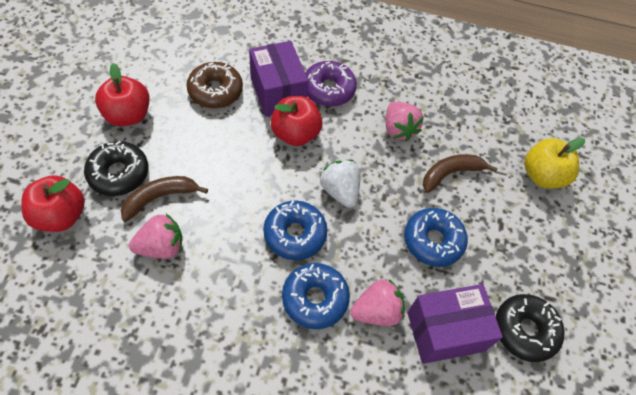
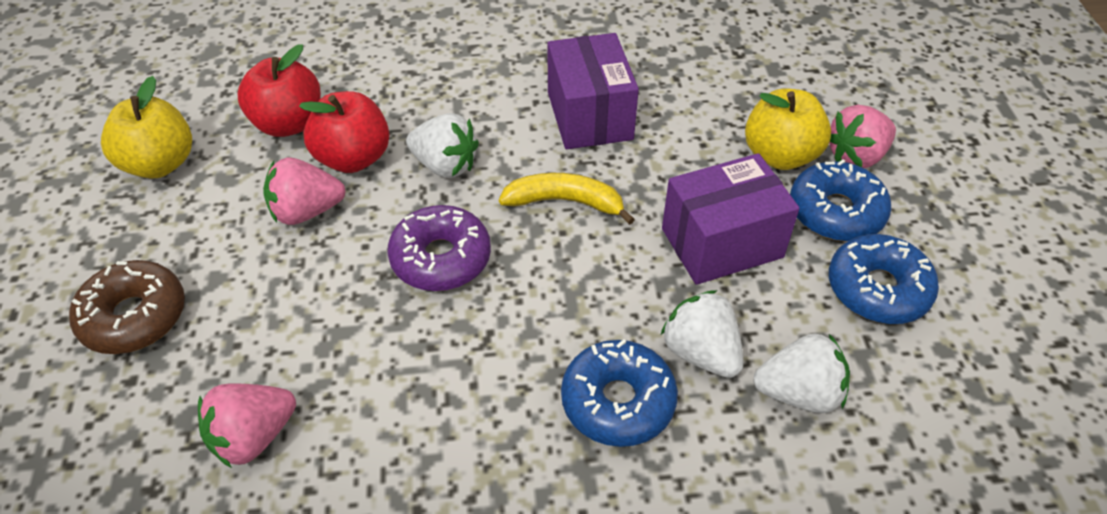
black donut: [84,141,148,196] [496,294,565,362] = 2 -> none = 0
brown banana: [121,176,208,222] [423,154,498,193] = 2 -> none = 0
red apple: [21,175,85,232] [95,63,150,126] [271,96,323,146] = 3 -> [238,44,321,137] [299,91,389,173] = 2
white strawberry: [320,160,360,208] = 1 -> [406,113,479,178] [661,290,744,378] [753,334,850,413] = 3
yellow apple: [524,138,585,189] = 1 -> [101,76,192,179] [745,89,831,170] = 2
yellow banana: none = 0 -> [499,173,635,225] = 1

